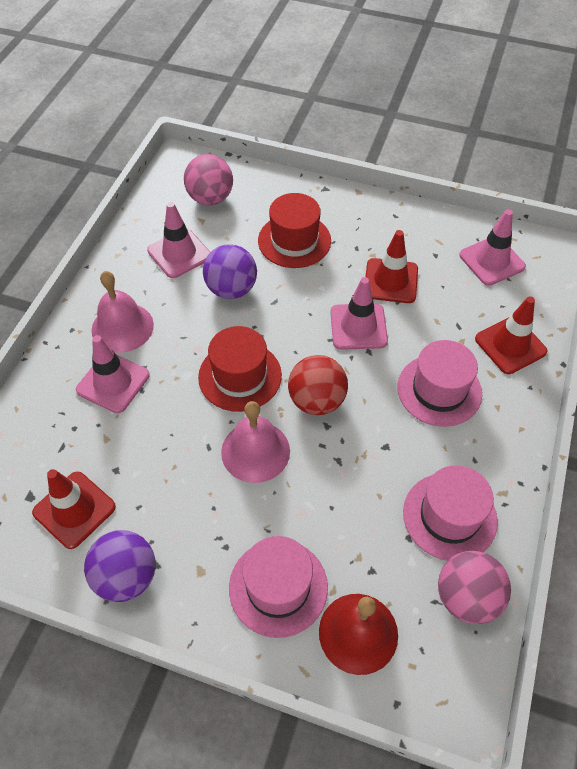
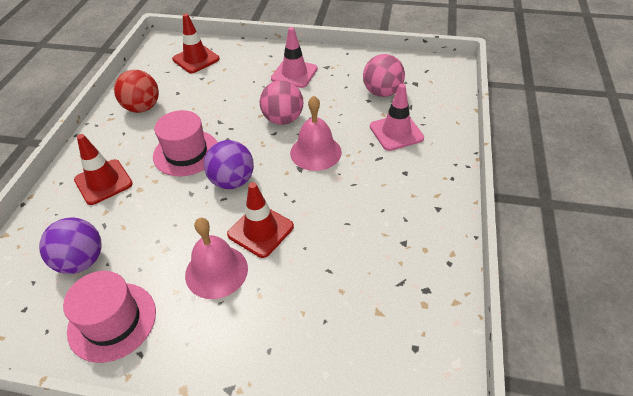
pink hat: [229,536,328,638] [397,340,482,427] [403,465,498,561] = 3 -> [63,271,156,363] [153,110,217,176] = 2
pink traffic cone: [76,335,149,413] [147,202,210,278] [331,277,388,350] [459,210,526,286] = 4 -> [271,27,318,88] [370,84,424,151] = 2
red bell: [319,594,398,675] = 1 -> none = 0
red hat: [198,326,282,412] [258,193,331,268] = 2 -> none = 0

